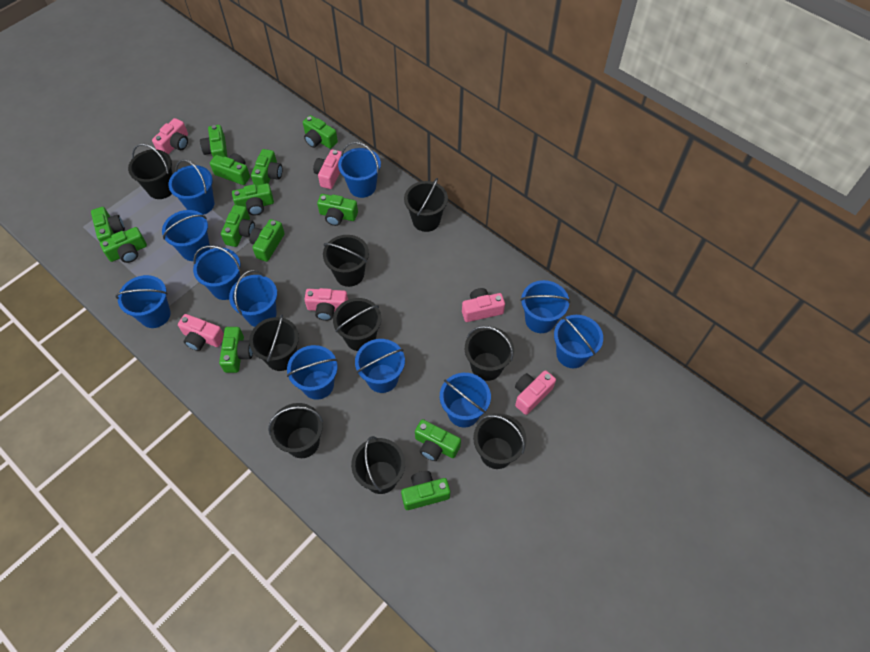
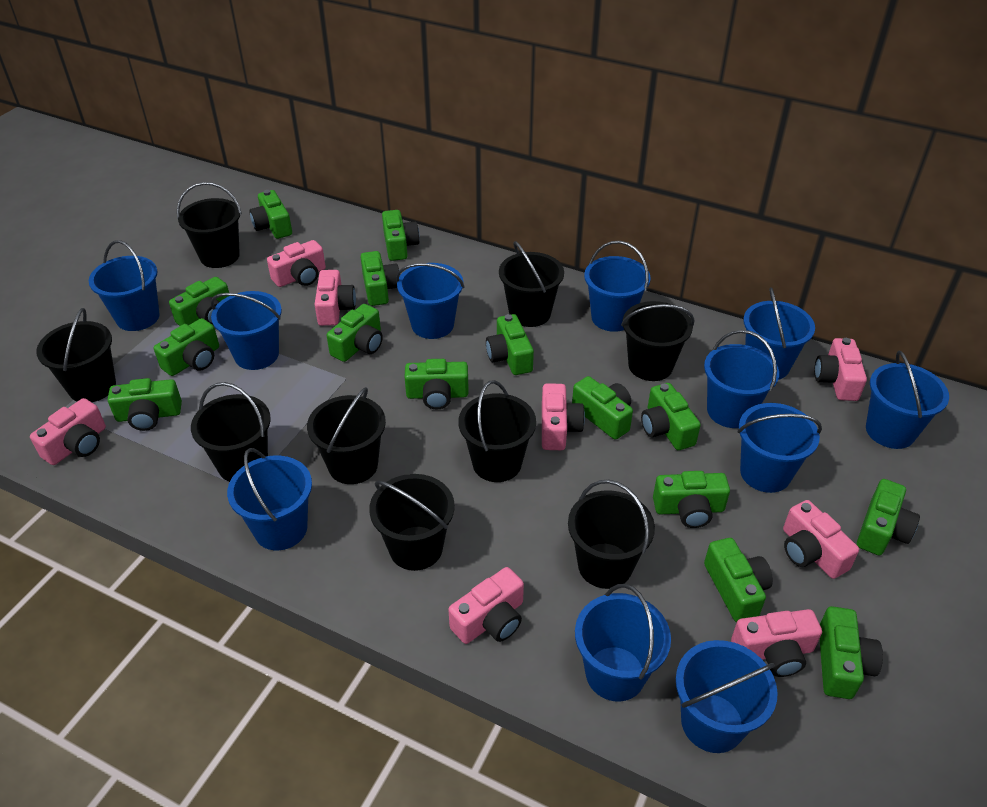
green camera: [91,207,125,242] [100,227,147,263] [200,125,227,157] [210,153,250,185] [219,327,253,373] [221,205,255,247] [232,183,274,216] [249,219,285,262] [251,149,283,185] [303,115,338,149] [317,194,358,226] [401,471,450,510] [415,419,461,461] = 13 -> [108,378,182,431] [154,318,219,376] [169,277,229,326] [249,190,292,239] [327,304,383,362] [360,251,399,306] [382,210,420,261] [405,359,469,410] [486,314,534,375] [572,376,633,440] [641,383,701,450] [653,471,730,528] [704,538,773,622] [820,606,883,699] [857,479,920,556] = 15
pink camera: [152,118,188,154] [178,314,224,351] [304,288,348,321] [313,149,342,189] [462,288,505,322] [515,370,556,415] = 6 -> [30,398,106,465] [267,240,326,287] [314,270,356,326] [449,567,524,644] [542,383,585,450] [731,609,822,677] [783,500,859,579] [814,338,867,401] = 8

